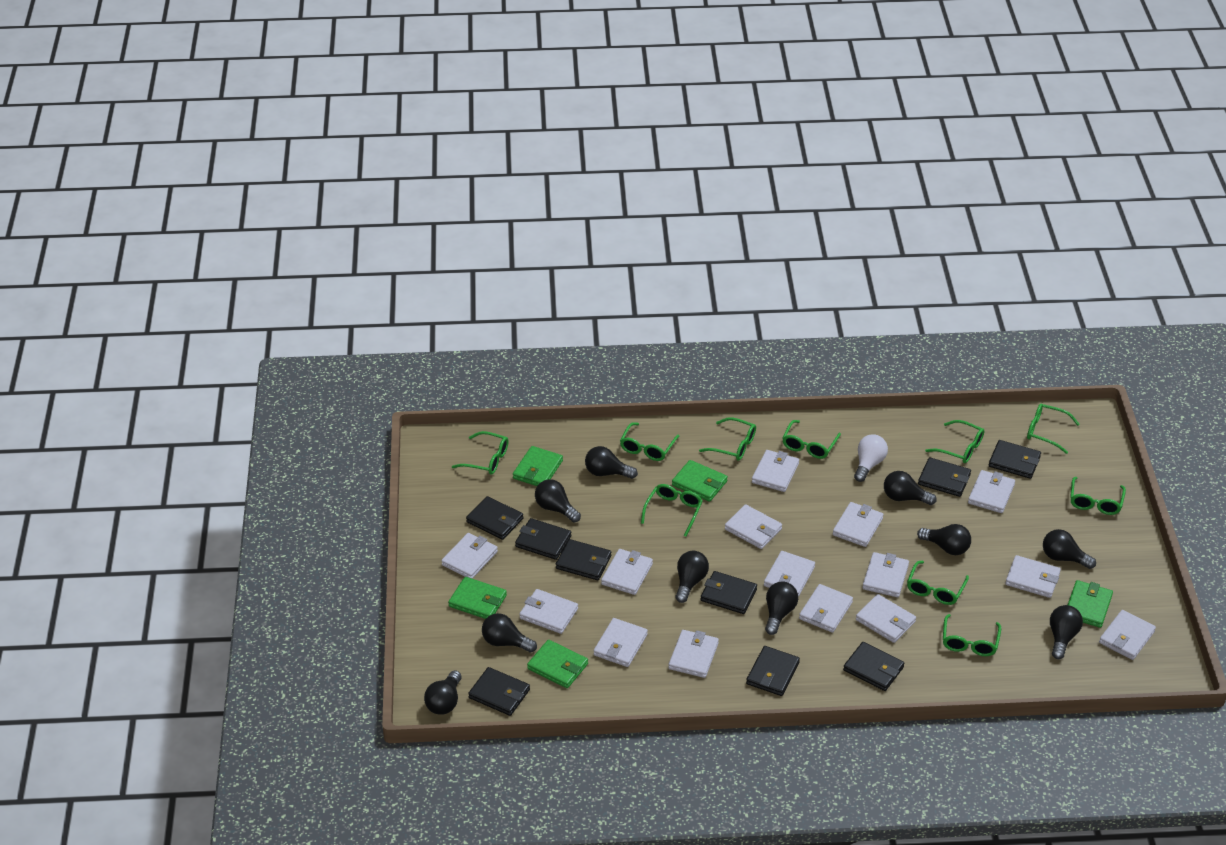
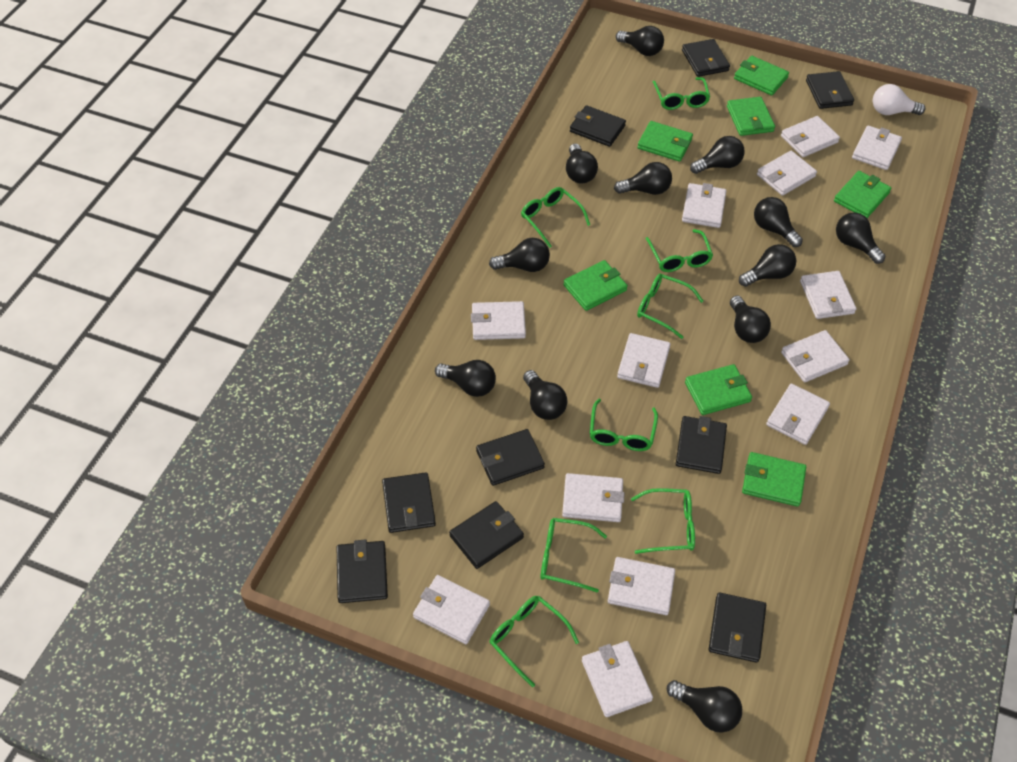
black light bulb: [424,670,461,715] [482,613,537,652] [535,479,581,522] [585,446,638,479] [675,551,709,603] [765,581,798,635] [884,471,937,505] [917,524,971,555] [1043,529,1096,569] [1050,605,1083,659] = 10 -> [435,360,496,397] [489,238,550,272] [523,370,567,420] [566,144,598,183] [614,162,672,195] [616,26,664,56] [667,680,742,733] [690,136,745,174] [730,296,771,343] [739,244,796,287] [754,197,803,247] [836,212,885,264] = 12
green glasses: [452,431,509,475] [620,422,679,461] [641,484,702,537] [699,417,756,461] [782,420,841,459] [907,561,969,605] [925,420,984,463] [943,614,1001,656] [1027,403,1080,454] [1070,477,1126,515] = 10 -> [490,596,579,687] [521,187,590,248] [540,518,607,593] [590,399,658,451] [631,488,695,554] [637,274,703,339] [646,229,713,272] [653,77,710,110] = 8
green wallet: [448,577,507,619] [513,446,563,486] [527,640,588,688] [672,460,728,502] [1068,580,1113,628] = 5 -> [563,260,628,311] [637,121,693,162] [685,364,752,415] [727,97,775,136] [734,56,789,96] [742,452,806,507] [834,171,891,218] = 7
white wallet: [441,533,498,579] [519,589,578,634] [594,618,648,667] [601,549,653,595] [669,630,719,678] [725,504,782,549] [752,450,799,492] [764,551,815,597] [799,584,853,633] [833,502,884,547] [856,594,916,643] [862,552,909,597] [968,470,1015,513] [1005,555,1061,598] [1099,610,1156,660] = 15 -> [413,575,490,644] [471,301,526,340] [562,473,625,522] [582,641,653,717] [608,557,675,615] [617,333,671,388] [682,183,726,228] [757,151,817,196] [766,384,830,445] [781,116,840,157] [781,330,850,382] [800,271,856,319] [852,126,902,170] = 13

